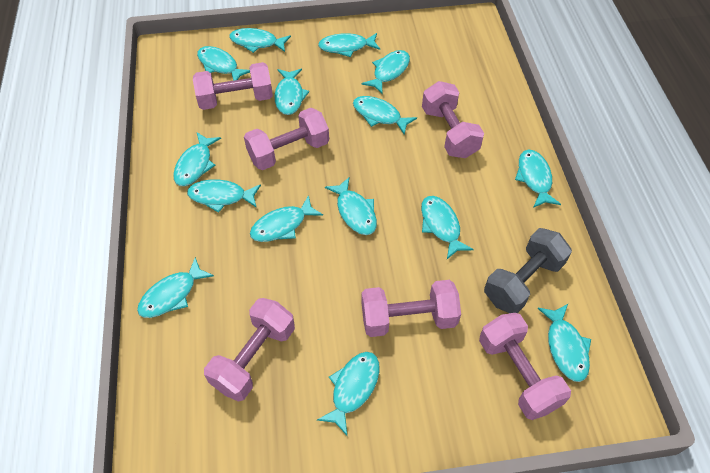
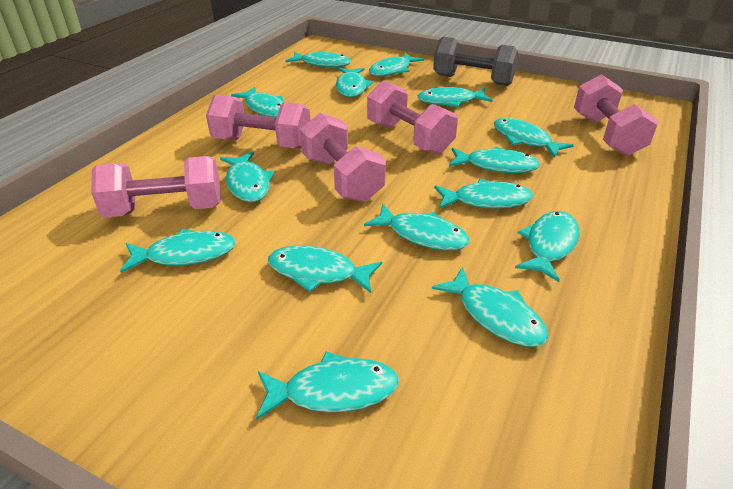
pink dumbbell: [193,62,273,110] [204,298,295,402] [244,108,329,170] [361,280,461,337] [422,81,484,158] [479,313,571,420] = 6 -> [91,156,221,218] [206,94,310,149] [300,113,386,202] [367,80,458,154] [574,75,659,156] = 5

